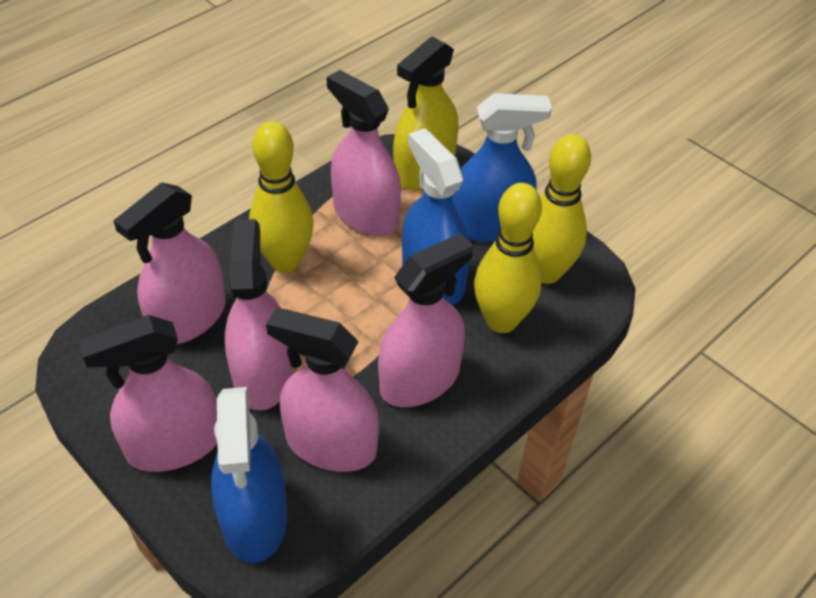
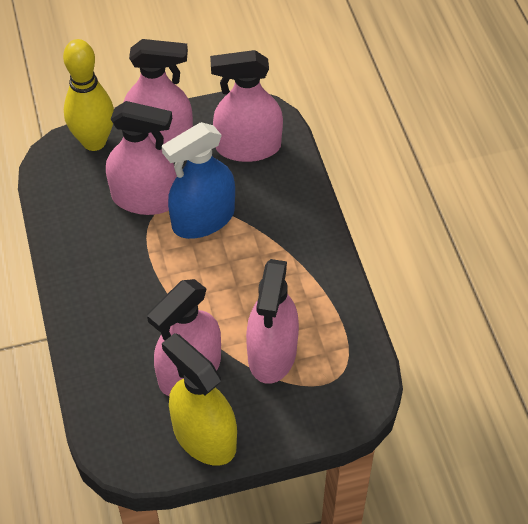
blue spray bottle: [211,387,288,563] [402,128,470,305] [452,93,552,242] = 3 -> [162,122,235,239] = 1
pink spray bottle: [79,315,217,472] [114,182,225,344] [225,219,292,411] [266,308,379,472] [327,70,401,236] [378,233,474,407] = 6 -> [106,101,177,215] [123,39,193,145] [147,279,221,396] [210,50,283,162] [246,259,299,384] = 5
yellow bowling pin: [249,121,313,272] [474,183,542,333] [532,134,591,284] = 3 -> [63,39,114,151] = 1

